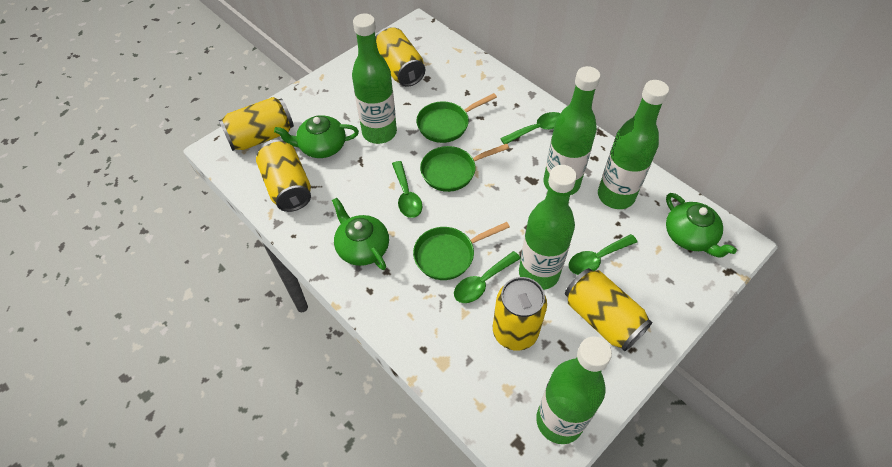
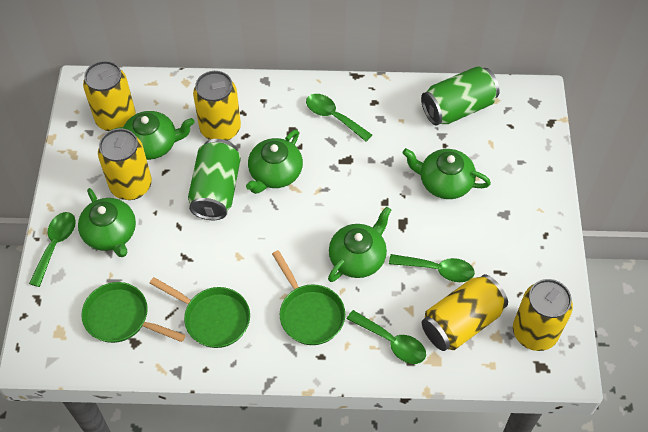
green bottle: [352,13,397,144] [519,165,577,290] [536,337,612,444] [543,66,600,195] [598,80,669,209] = 5 -> none = 0
green can: none = 0 -> [188,139,241,220] [421,66,500,126] = 2
green teapot: [274,116,359,158] [332,198,389,270] [666,193,737,258] = 3 -> [78,188,136,257] [110,111,195,160] [246,130,303,194] [328,206,391,282] [402,148,491,199] = 5

